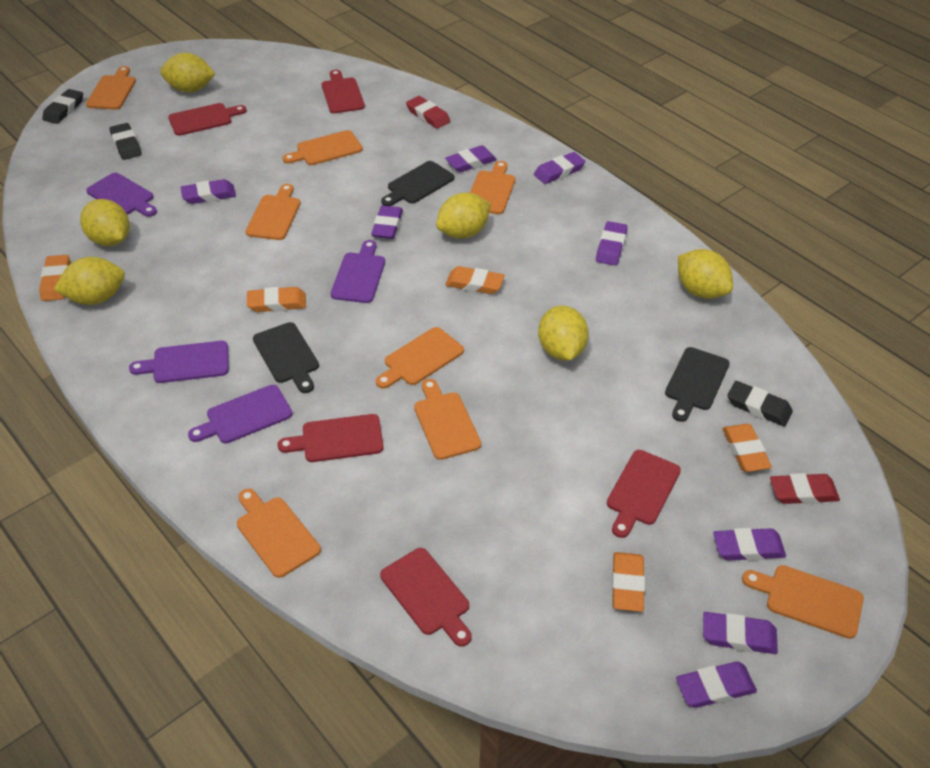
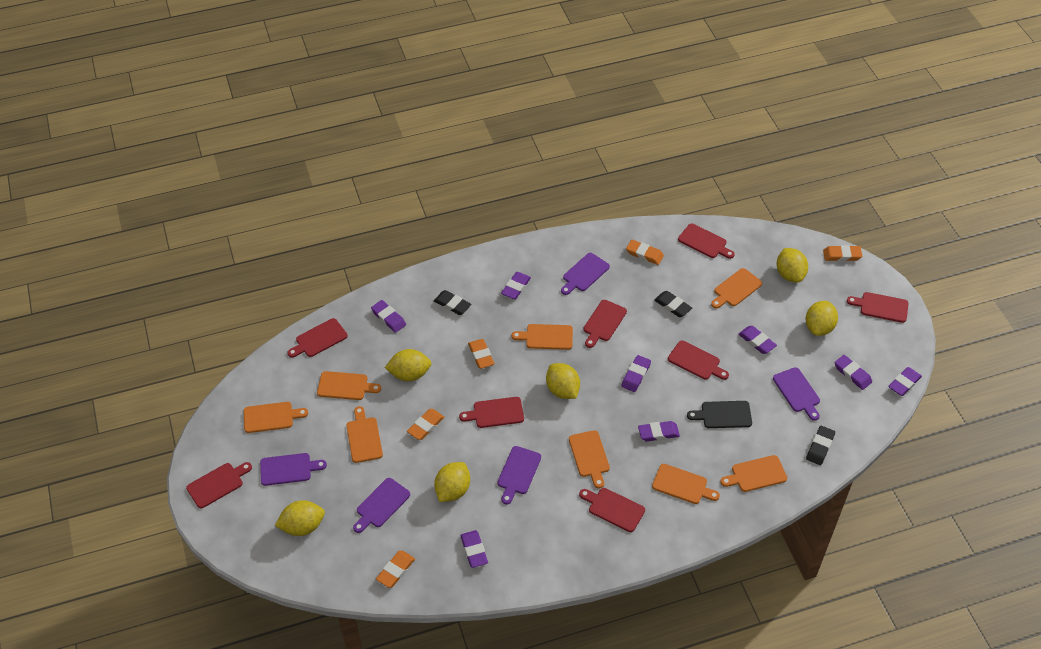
black cutting board: [253,322,319,393] [381,161,454,206] [665,347,730,422] = 3 -> [687,401,752,428] = 1
purple cutting board: [86,173,157,217] [129,341,229,383] [188,385,292,443] [331,240,385,303] = 4 -> [260,453,327,486] [353,478,410,533] [497,446,541,505] [561,253,610,295] [773,367,820,421] = 5
red cutting board: [168,103,247,136] [277,414,384,462] [322,70,365,113] [380,548,472,647] [607,450,681,538] = 5 -> [186,462,252,508] [288,318,348,358] [459,397,524,428] [579,488,645,532] [583,300,627,348] [668,341,729,380] [678,223,735,259] [847,292,909,323] = 8
red eraser: [406,96,450,129] [770,473,840,504] = 2 -> none = 0

